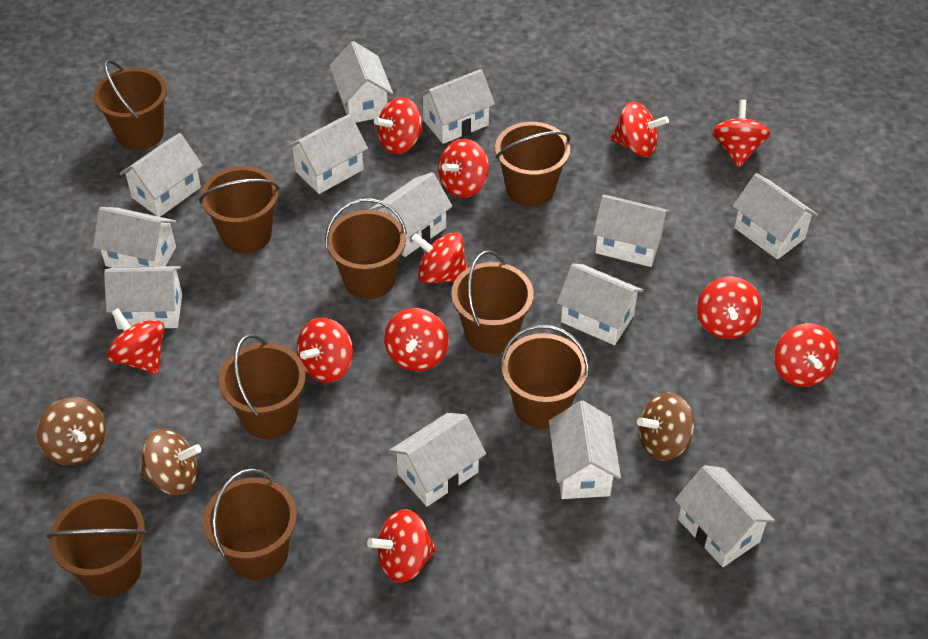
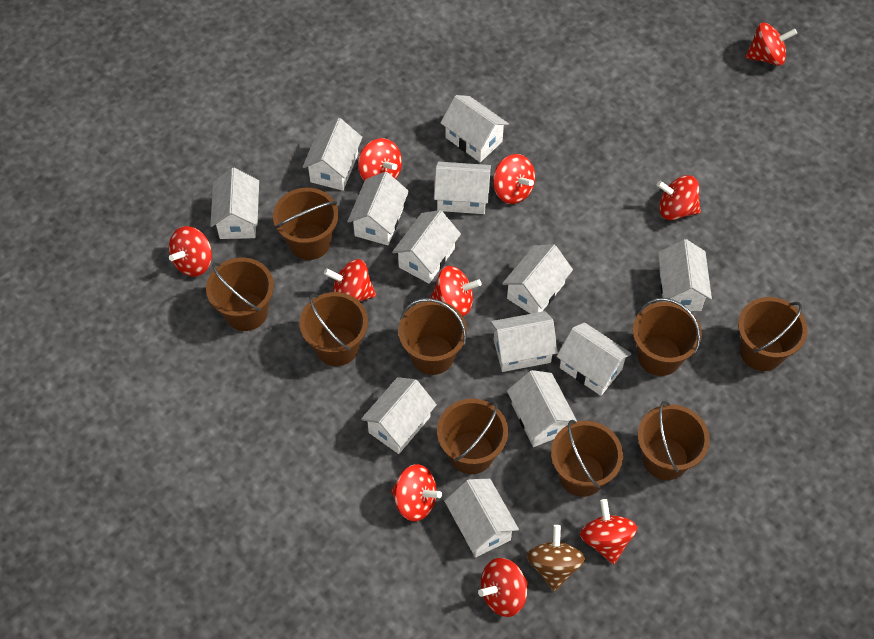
brown spinning top: [37,397,106,465] [140,429,201,495] [637,393,694,461] = 3 -> [527,525,585,592] = 1
red spinning top: [107,308,164,374] [297,318,353,383] [367,509,437,583] [374,97,423,154] [384,308,448,371] [411,232,467,284] [438,139,489,198] [610,102,669,157] [697,277,762,339] [712,99,770,167] [774,323,839,387] = 11 -> [169,226,212,277] [324,259,376,302] [358,138,402,181] [391,464,442,522] [430,266,481,316] [478,558,528,617] [493,154,535,204] [580,499,637,564] [657,175,701,220] [745,23,797,66] = 10

